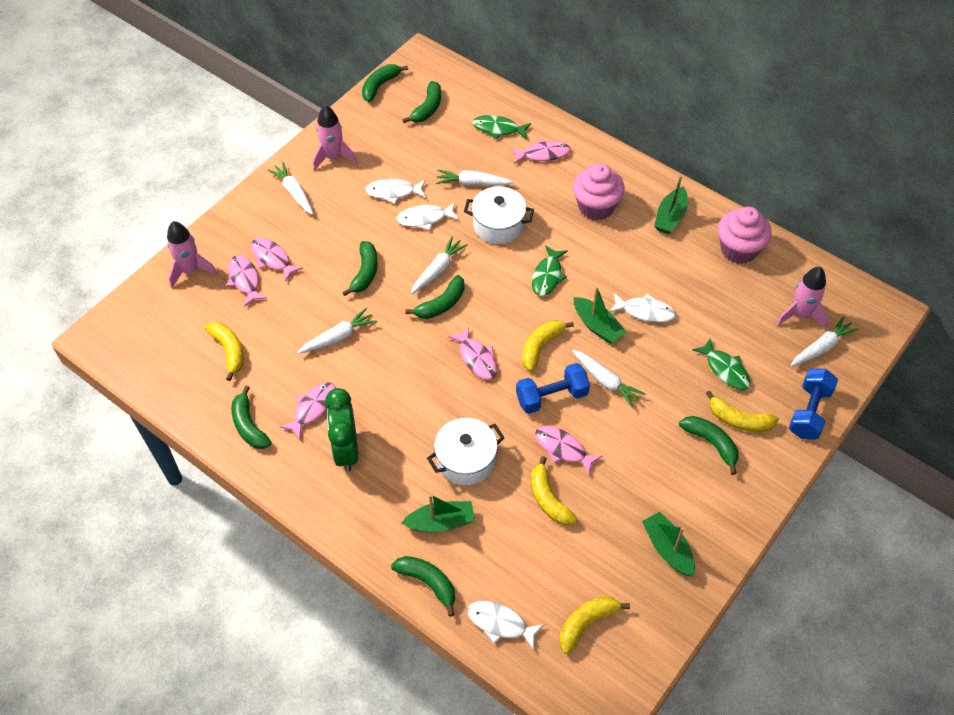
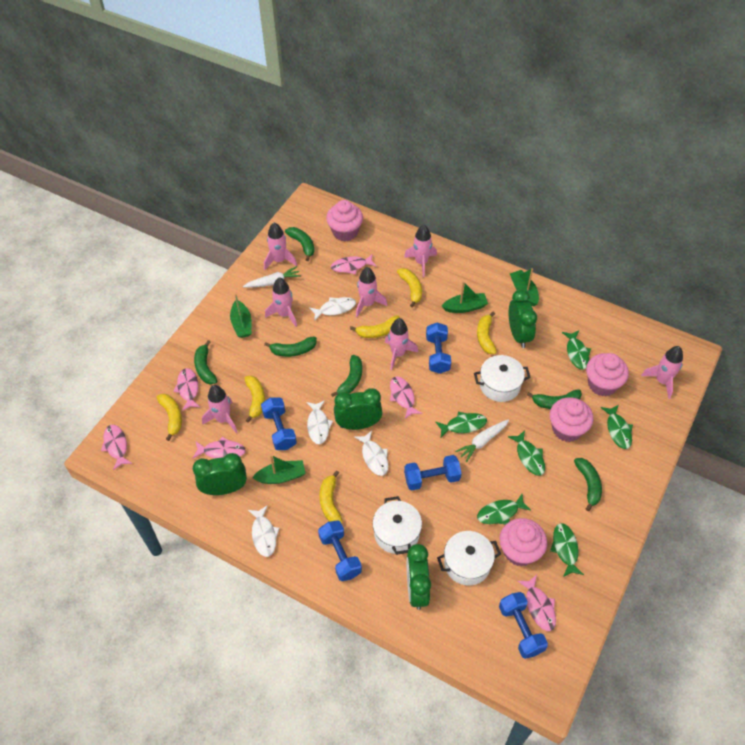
blue dumbbell: [516,363,590,414] [789,368,838,440] = 2 -> [261,397,297,450] [318,520,362,581] [404,455,462,490] [426,323,451,374] [499,592,548,659] = 5
green banana: [231,386,271,449] [342,241,378,296] [362,64,408,102] [391,556,455,617] [402,81,441,123] [405,275,464,319] [679,416,739,475] = 7 -> [194,340,217,385] [264,337,317,357] [285,227,315,261] [331,355,362,397] [527,389,582,409] [574,458,602,511] = 6
green clock: [325,388,358,472] = 1 -> [193,453,247,495] [334,388,383,430] [407,544,431,610] [509,289,537,348] = 4
green fish: [472,115,531,139] [532,245,568,296] [692,337,750,390] = 3 -> [436,412,487,437] [477,494,531,525] [508,430,545,476] [550,523,584,577] [562,330,591,370] [601,405,633,449] = 6
pink cupcake: [573,164,625,220] [718,207,772,264] = 2 -> [326,200,363,242] [500,518,547,566] [550,397,593,442] [586,353,629,396] = 4
pink rocket: [167,221,217,288] [313,105,357,171] [776,267,828,329] = 3 -> [202,385,238,433] [264,222,297,270] [265,277,297,327] [356,267,387,317] [385,318,418,370] [404,225,437,277] [641,346,683,399] = 7
white carrot: [267,162,313,215] [297,307,377,354] [411,236,468,294] [436,170,514,186] [572,350,645,408] [791,316,859,366] = 6 -> [243,266,301,288] [455,419,509,462] = 2
white pot: [427,418,505,485] [464,186,534,244] = 2 -> [373,496,422,555] [437,531,501,585] [474,355,531,402] = 3
yellow banana: [205,322,244,381] [522,320,574,371] [531,456,577,525] [559,596,630,654] [706,390,779,432] = 5 -> [156,394,182,441] [244,375,265,423] [320,470,343,524] [350,315,400,338] [397,268,422,308] [477,312,497,354] = 6

